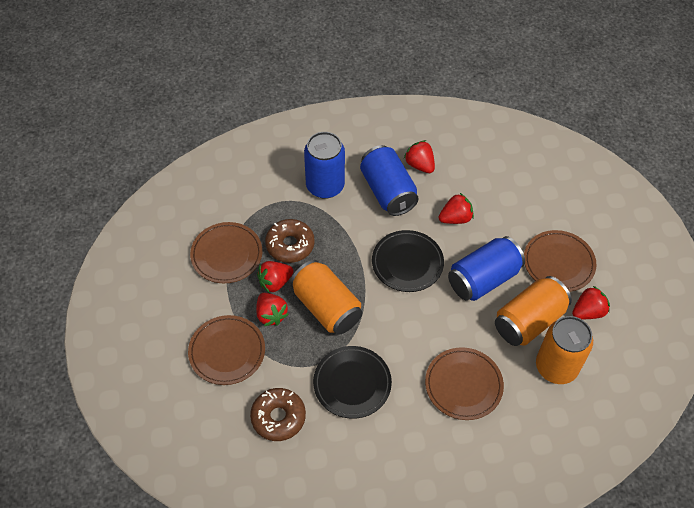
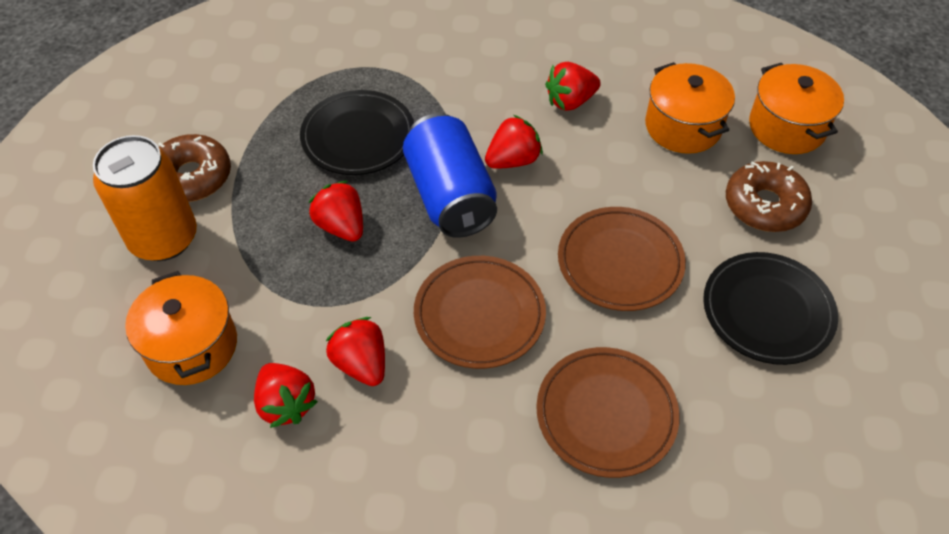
blue can: [304,132,345,199] [360,145,419,216] [448,236,525,301] = 3 -> [403,113,497,238] = 1
brown plate: [188,315,265,385] [190,222,262,283] [425,347,504,420] [524,230,596,292] = 4 -> [414,256,546,369] [536,347,680,478] [558,207,686,311] = 3
orange can: [290,260,362,335] [495,276,572,346] [536,316,593,384] = 3 -> [93,135,197,261] = 1
orange pot: none = 0 -> [125,271,237,385] [645,62,735,154] [749,63,844,154] = 3

